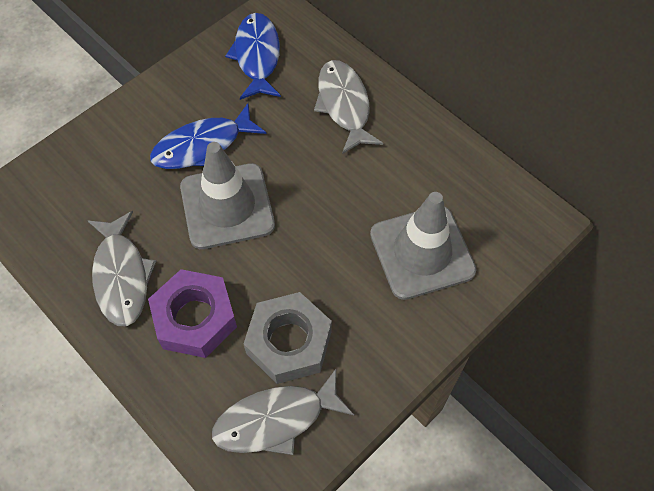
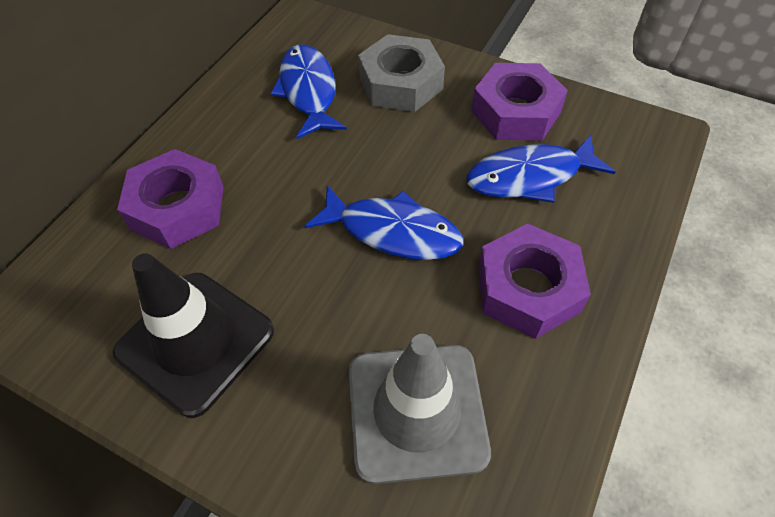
black traffic cone: none = 0 -> [113,253,274,418] = 1
blue fish: [150,103,267,169] [225,13,281,100] = 2 -> [270,45,347,139] [305,185,463,260] [466,135,615,203] = 3
grey fish: [88,211,157,326] [212,369,354,455] [314,60,383,154] = 3 -> none = 0
grey traffic cone: [180,142,275,249] [370,192,477,300] = 2 -> [349,334,491,484] = 1
purple nut: [148,269,237,358] = 1 -> [117,149,224,249] [471,63,568,141] [478,224,591,339] = 3

